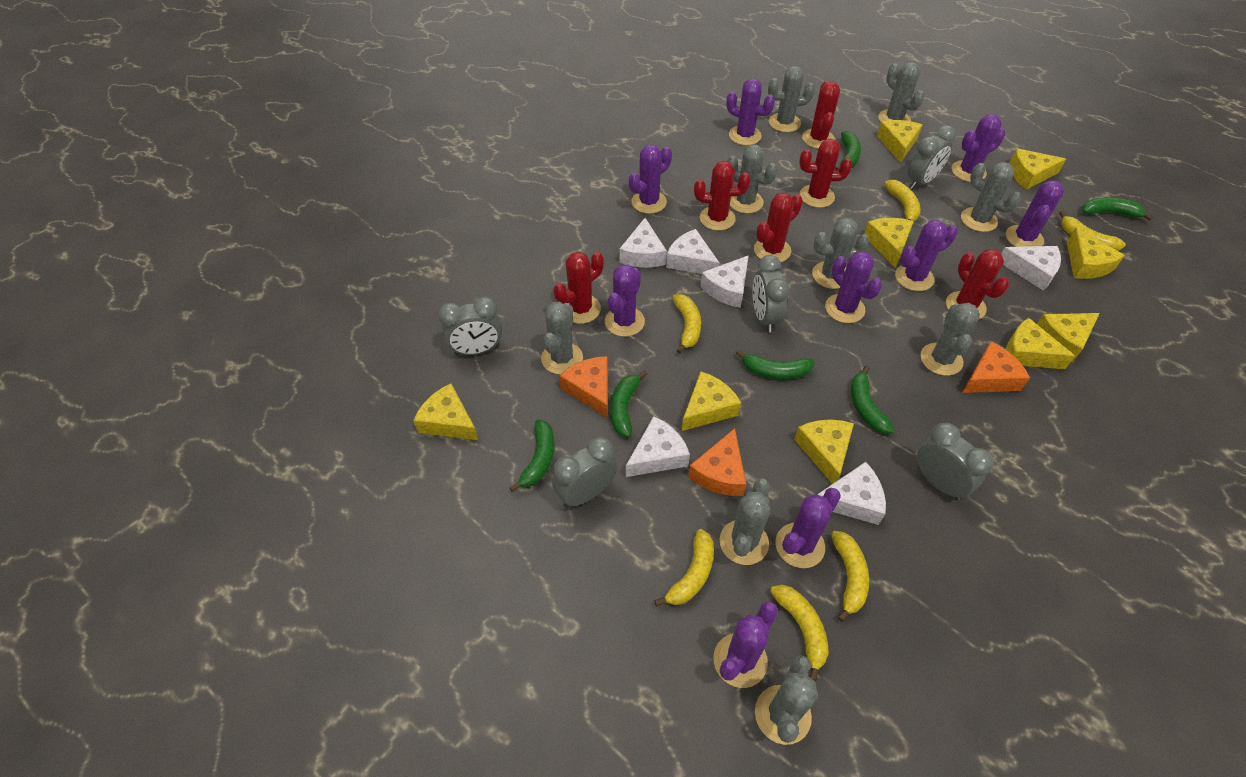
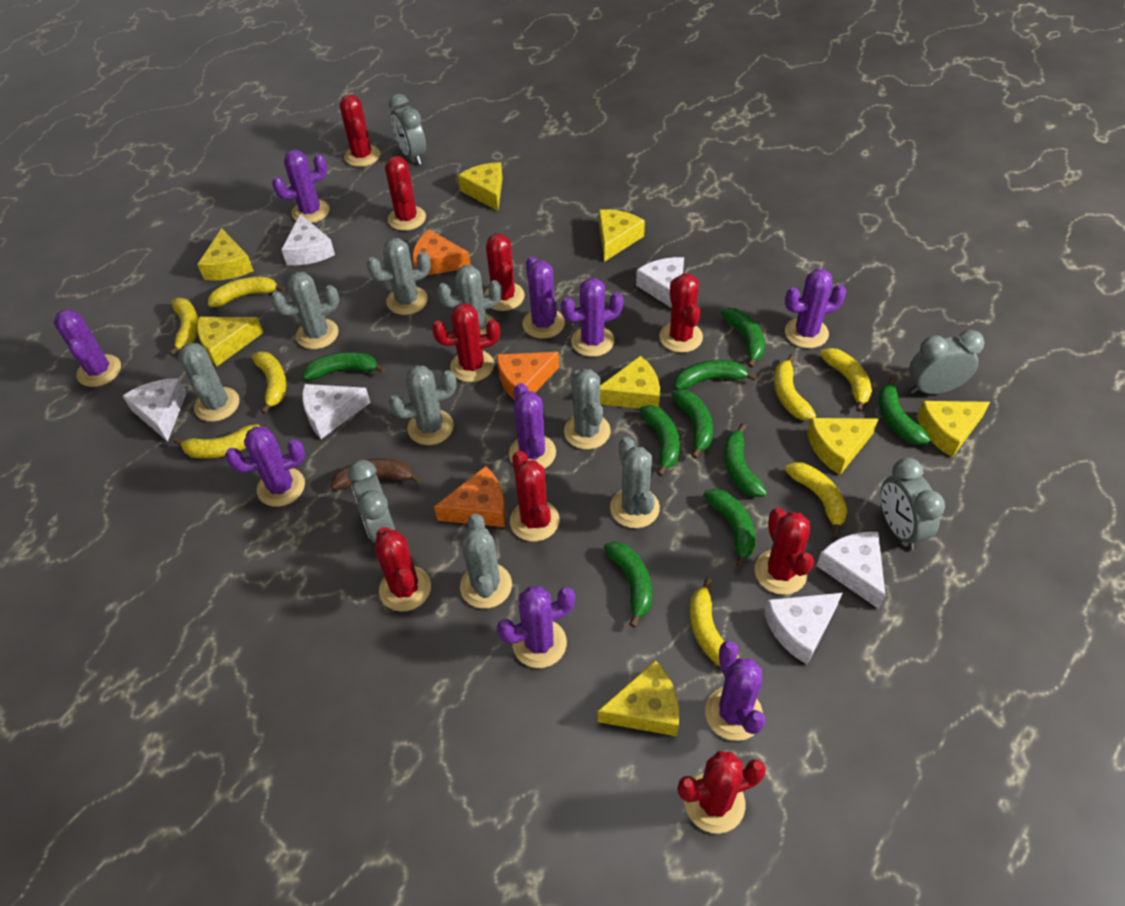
brown banana: none = 0 -> [331,458,421,490] = 1
green banana: [509,419,555,492] [610,370,647,437] [736,349,815,379] [835,131,861,170] [851,366,895,434] [1082,198,1154,221] = 6 -> [302,352,385,380] [604,541,652,628] [640,405,680,476] [671,389,713,459] [674,360,757,390] [704,489,756,569] [721,308,765,368] [724,423,767,497] [878,376,931,445] = 9
grey cactus: [541,302,583,374] [720,479,770,565] [727,144,777,214] [755,655,818,745] [768,66,815,132] [812,217,870,289] [878,62,924,122] [920,303,980,376] [961,162,1021,232] = 9 -> [178,343,239,422] [270,272,339,349] [367,238,431,315] [389,365,457,445] [437,265,502,335] [460,514,512,609] [564,369,611,450] [610,437,660,528] = 8
grey clock: [438,296,502,355] [552,437,617,508] [752,255,790,333] [907,125,956,189] [917,423,994,500] = 5 -> [347,459,395,543] [389,94,426,165] [881,458,945,550] [909,330,984,394] = 4
red cactus: [554,252,604,324] [694,161,751,231] [754,192,803,262] [799,139,853,208] [802,81,840,149] [946,249,1009,320] = 6 -> [340,94,380,167] [375,527,431,612] [385,156,426,231] [432,303,500,382] [484,233,525,311] [510,451,559,541] [659,273,703,353] [677,751,766,834] [755,508,814,595] = 9
yellow banana: [654,529,714,606] [673,294,701,354] [770,585,829,681] [831,531,869,622] [884,180,920,221] [1059,211,1126,251] = 6 -> [169,298,199,356] [173,424,261,459] [208,277,285,307] [252,351,286,414] [690,578,739,667] [774,354,816,420] [785,462,847,536] [820,348,872,412] = 8
yellow cheese: [413,383,478,440] [682,371,741,431] [794,419,854,484] [864,218,914,268] [877,120,922,163] [1005,318,1075,369] [1009,148,1066,190] [1037,313,1100,362] [1067,228,1125,279] = 9 -> [197,228,254,281] [197,317,264,366] [458,162,503,211] [597,660,679,736] [599,209,645,262] [600,356,660,409] [807,418,878,475] [917,401,990,458] = 8

